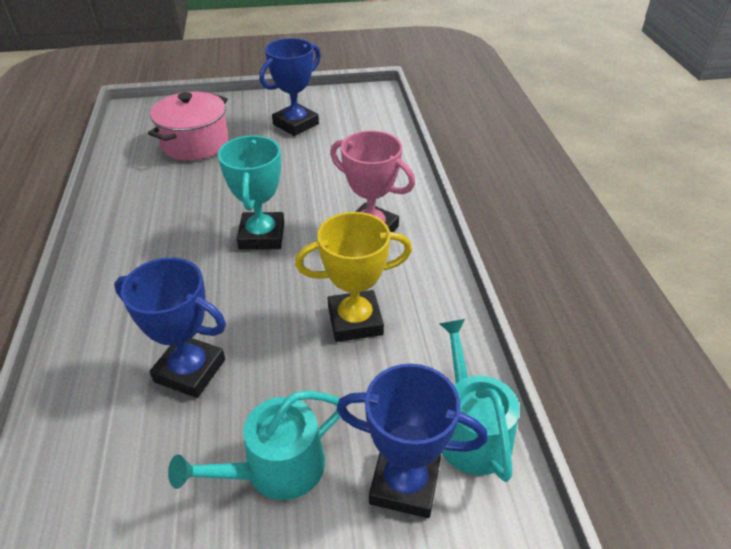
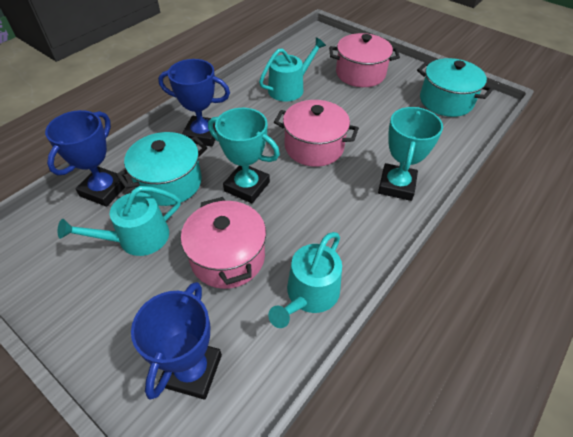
pink pot: [148,92,229,161] = 1 -> [181,197,266,289] [274,100,359,167] [329,33,400,87] = 3
pink trophy: [330,131,415,232] = 1 -> none = 0
turquoise pot: none = 0 -> [116,132,207,206] [417,58,493,117] = 2
turquoise trophy: [218,135,284,250] = 1 -> [208,108,280,203] [378,107,443,201] = 2
turquoise watering can: [168,391,341,500] [439,319,520,482] = 2 -> [57,186,181,256] [259,37,326,101] [268,232,342,328] = 3
yellow trophy: [295,212,412,342] = 1 -> none = 0

